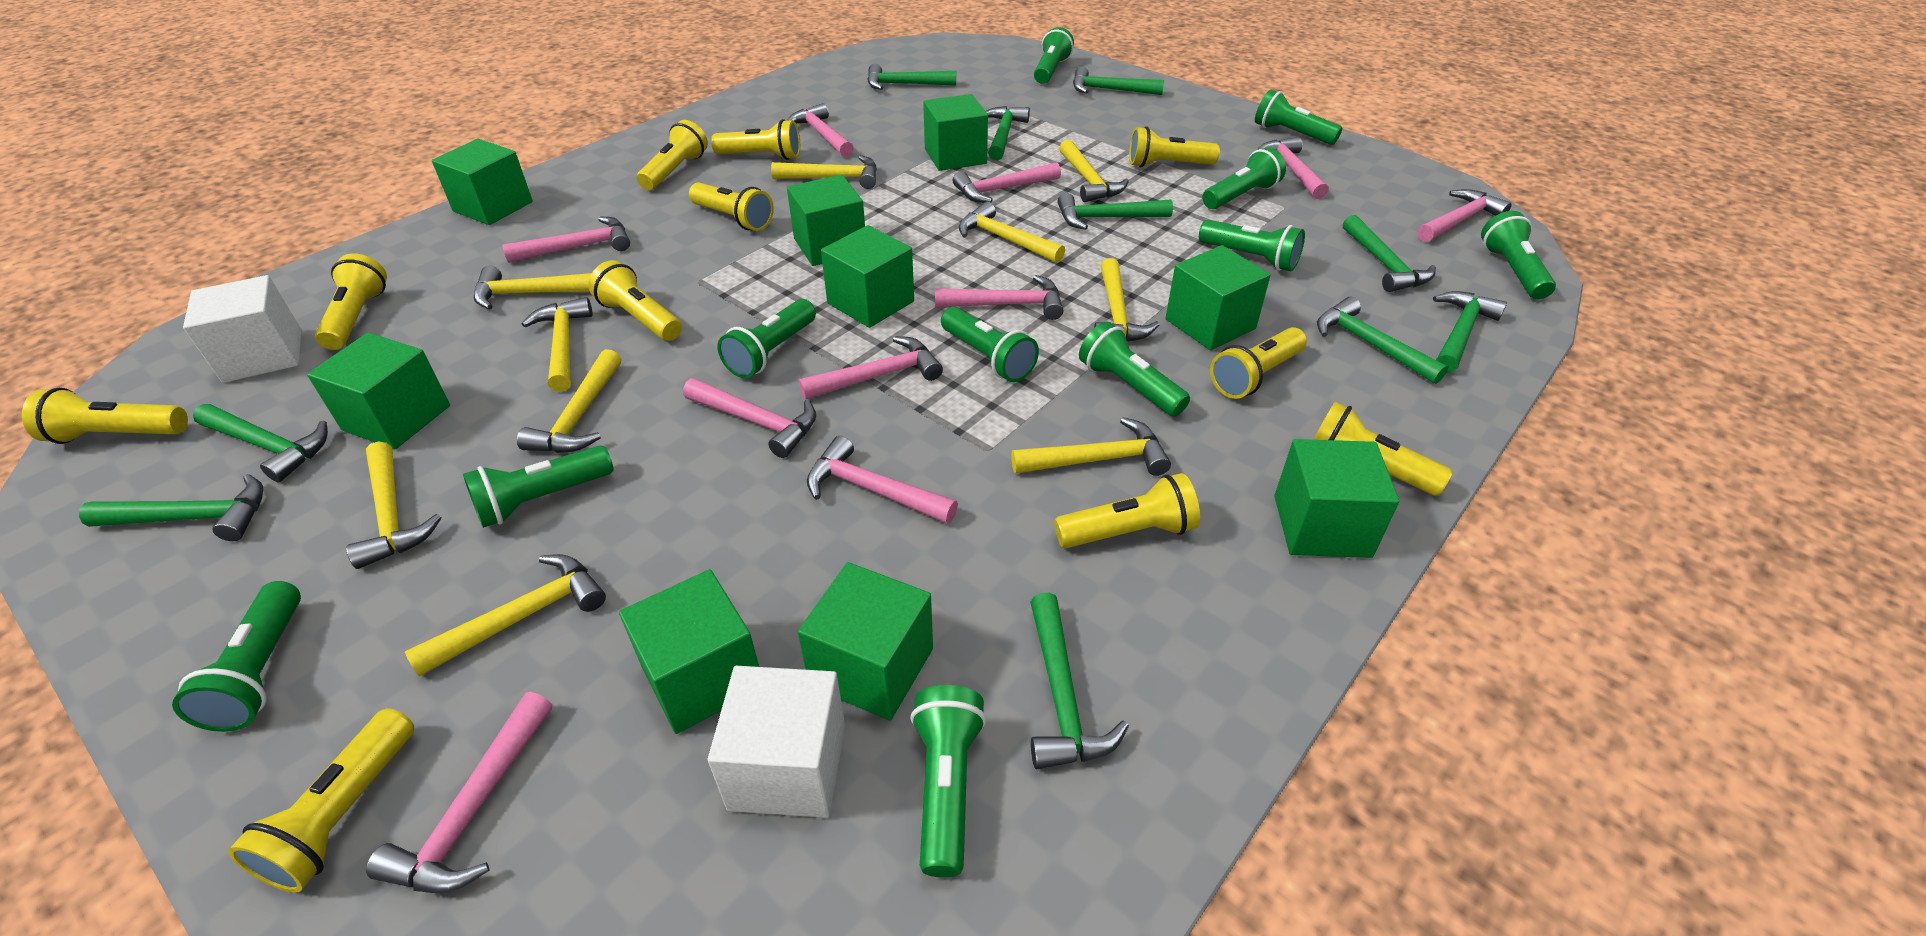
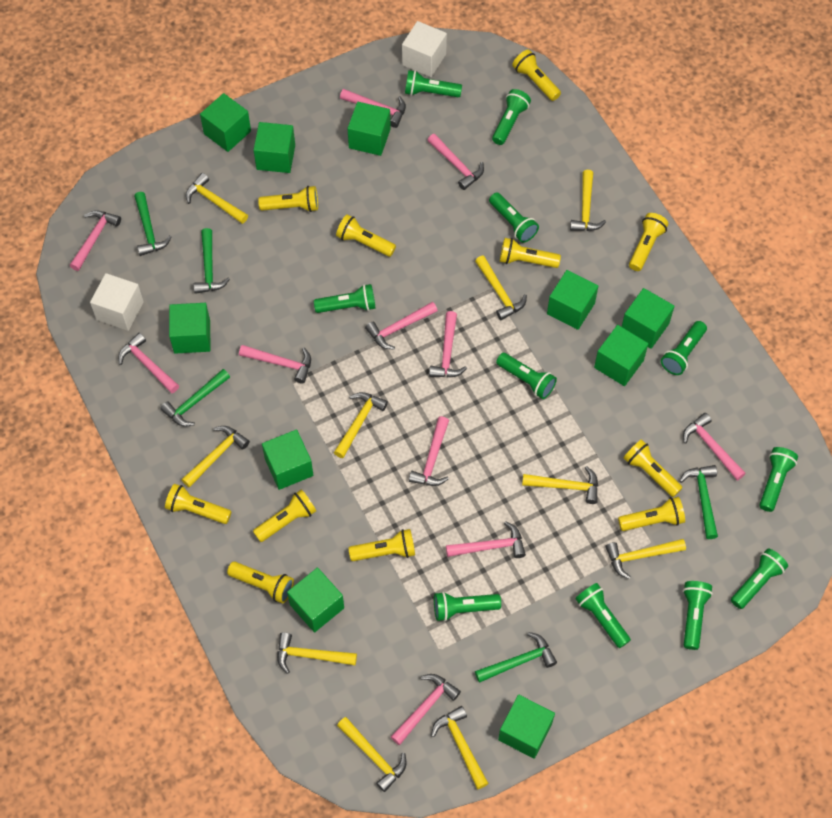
green cube: [307,333,450,449] [432,139,533,225] [619,569,759,734] [787,175,865,266] [798,562,933,721] [821,225,914,328] [923,94,988,171] [1165,245,1271,350] [1274,439,1399,558] = 9 -> [169,303,210,354] [200,93,251,152] [253,122,295,173] [262,429,313,490] [287,567,344,633] [347,102,391,156] [498,694,555,759] [547,270,598,330] [594,325,648,386] [622,288,674,349] = 10
green hammer: [79,474,263,541] [193,404,328,482] [867,64,956,90] [985,106,1030,161] [1030,593,1129,769] [1057,193,1173,230] [1073,67,1164,95] [1317,297,1448,384] [1343,215,1436,292] [1433,291,1507,373] = 10 -> [134,192,172,256] [160,369,230,427] [193,228,230,294] [475,632,557,683] [679,465,718,539] = 5
pink hammer: [366,692,552,893] [502,217,630,263] [683,378,816,458] [787,103,854,157] [799,336,943,400] [807,436,958,524] [935,275,1063,320] [953,162,1061,203] [1257,137,1329,199] [1417,189,1512,242] = 10 -> [70,210,121,271] [118,333,179,393] [239,345,311,384] [340,89,406,128] [365,302,438,350] [391,674,461,745] [409,416,449,486] [427,134,484,190] [429,311,467,377] [446,521,526,558] [683,413,746,480] = 11

